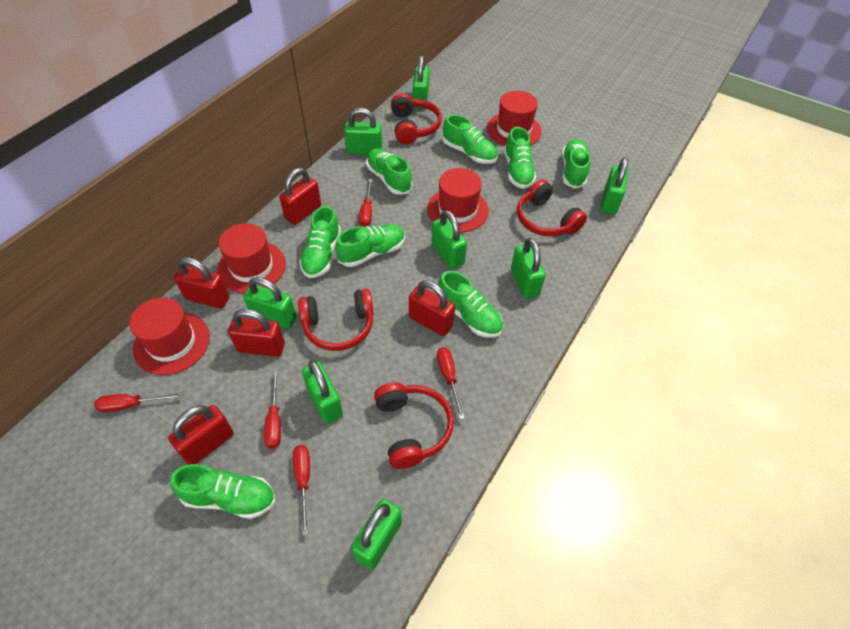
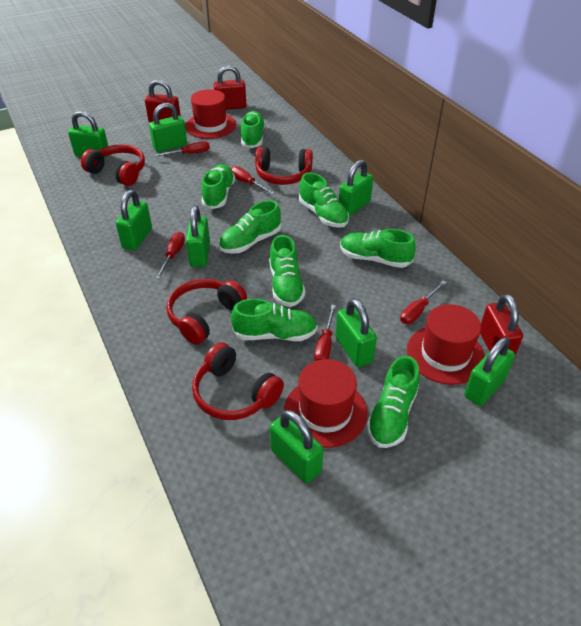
red hat: [129,298,210,375] [217,223,286,294] [427,168,489,233] [487,91,542,146] = 4 -> [185,89,236,139] [284,359,368,448] [407,304,485,385] = 3
red padlock: [168,405,234,465] [174,257,230,309] [228,309,285,357] [279,168,321,225] [409,280,455,336] = 5 -> [145,80,181,123] [214,65,246,110] [480,294,523,356] = 3

